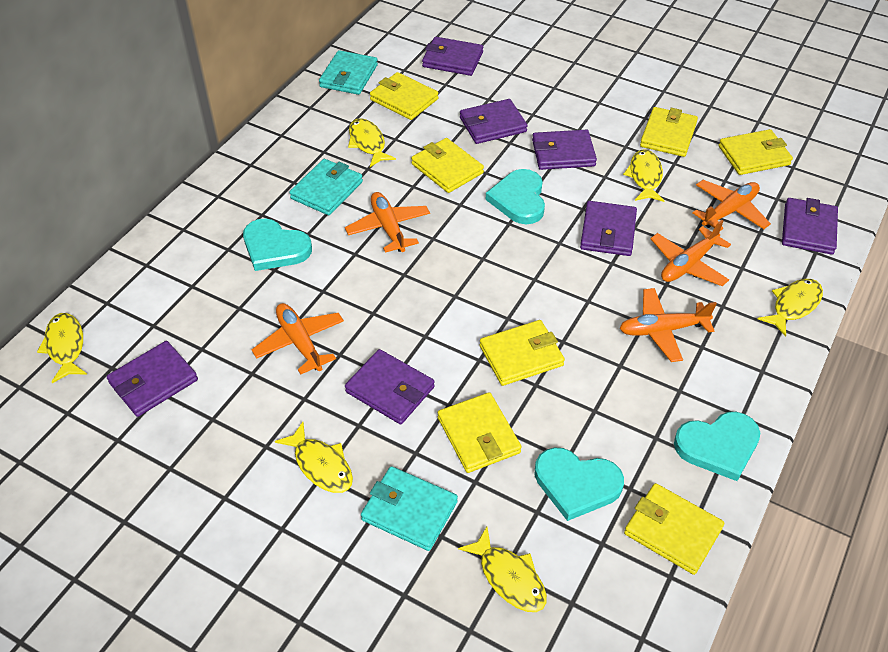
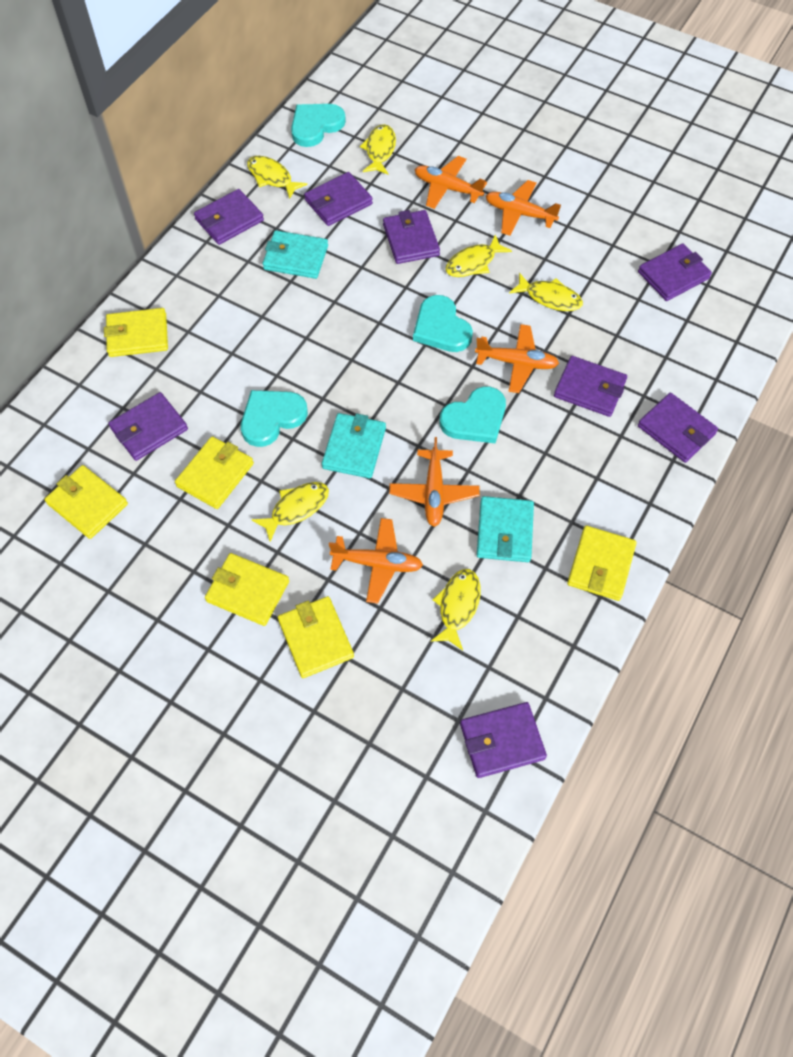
purple wallet: [107,341,198,417] [345,349,435,424] [422,37,483,76] [460,99,528,144] [532,130,597,170] [580,201,637,256] [782,198,838,255] = 7 -> [108,392,188,461] [194,189,264,245] [304,172,373,226] [383,210,440,264] [460,702,547,778] [554,356,627,417] [638,244,712,301] [638,393,718,463] = 8
yellow wallet: [370,72,438,120] [411,138,484,193] [437,392,521,473] [479,320,565,386] [624,483,724,575] [640,107,698,157] [719,129,793,175] = 7 -> [45,465,128,539] [104,308,168,357] [175,436,254,509] [205,553,289,626] [278,596,354,678] [567,526,637,601] = 6

